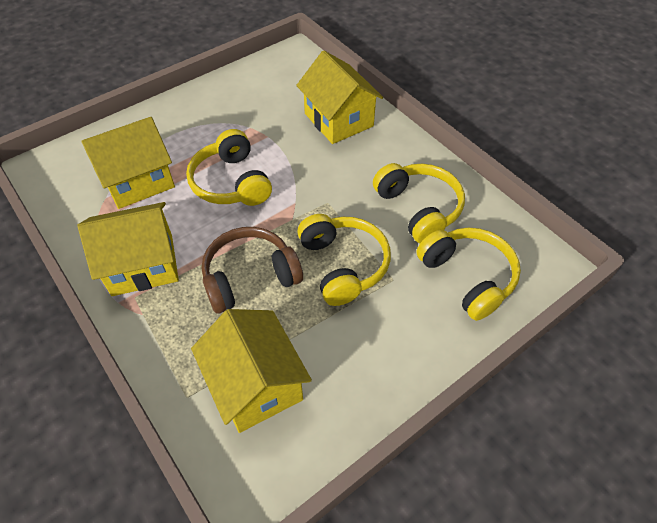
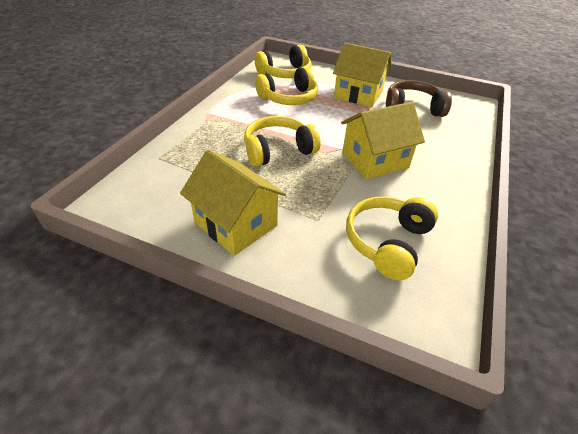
yellow house: [78,202,179,296] [81,117,175,209] [191,309,312,433] [296,51,383,144] = 4 -> [180,150,286,256] [333,43,392,107] [341,102,425,179] = 3

